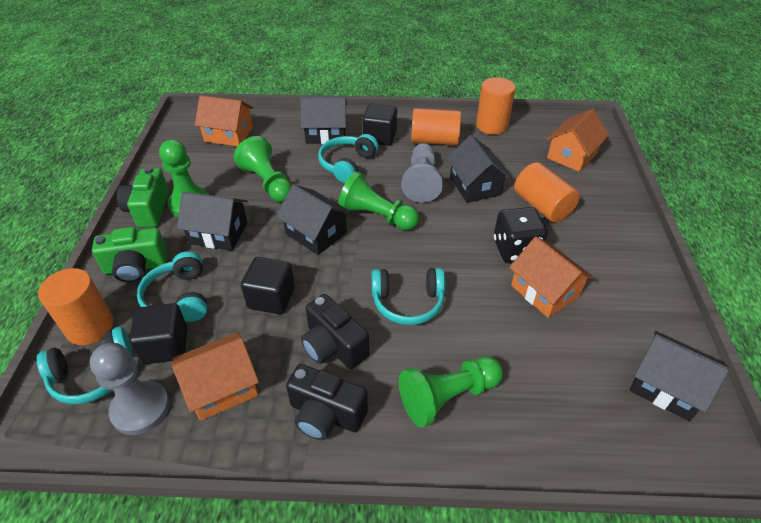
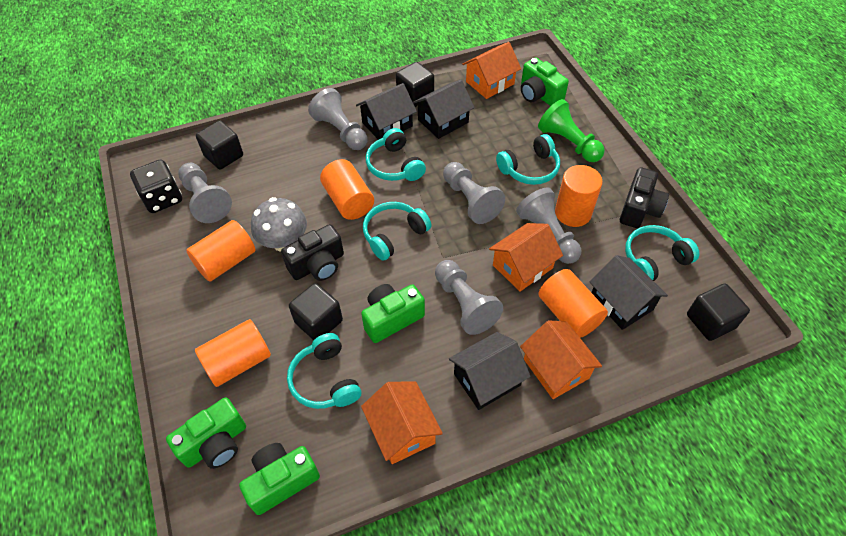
black cube: [129,303,188,364] [241,257,295,314] [362,103,397,146] = 3 -> [196,121,243,169] [289,283,343,340] [396,62,434,107] [687,284,750,341] = 4
black house: [177,192,248,251] [276,184,351,255] [300,97,347,144] [447,135,511,203] [630,331,730,422] = 5 -> [356,83,417,140] [413,80,475,139] [449,332,531,410] [590,255,668,330] = 4
green camera: [92,227,168,283] [117,167,169,227] = 2 -> [166,397,246,469] [239,443,320,515] [361,284,425,343] [521,58,569,106] = 4
green pawn: [159,139,209,217] [234,136,292,202] [338,171,419,230] [399,356,503,427] = 4 -> [538,99,605,162] = 1
grey mushroom: none = 0 -> [251,197,307,252] = 1
grey pawn: [90,343,170,435] [401,143,443,203] = 2 -> [178,163,232,223] [308,88,367,150] [435,260,503,335] [443,162,505,224] [516,187,581,264] = 5
orange cylinder: [38,268,114,345] [411,108,461,145] [476,77,516,135] [514,162,580,223] = 4 -> [186,220,255,282] [195,319,271,387] [320,159,374,220] [538,269,608,338] [555,165,602,227] = 5
turquoise headphones: [37,327,132,404] [137,251,207,322] [318,134,379,183] [372,268,445,325] = 4 -> [287,333,361,409] [363,202,431,261] [366,128,426,181] [496,134,560,185] [625,225,700,281] = 5

